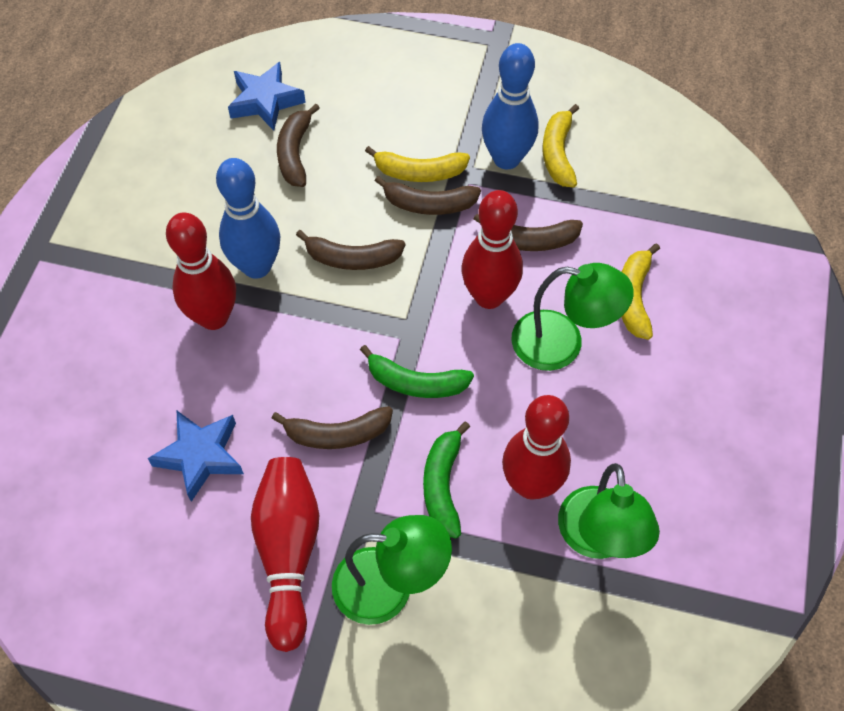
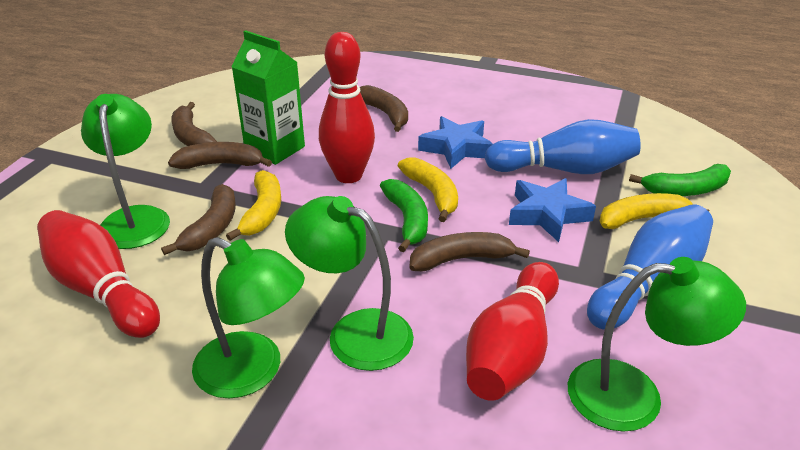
green carton: none = 0 -> [231,30,305,165] = 1
green lamp: [332,515,452,625] [511,263,634,371] [558,463,660,559] = 3 -> [81,94,170,249] [192,237,305,399] [285,196,414,371] [568,257,746,432] = 4
red bowling pin: [166,213,236,330] [251,457,319,652] [462,190,523,309] [502,395,571,499] = 4 -> [37,210,160,338] [319,32,375,183] [466,262,559,401] = 3

